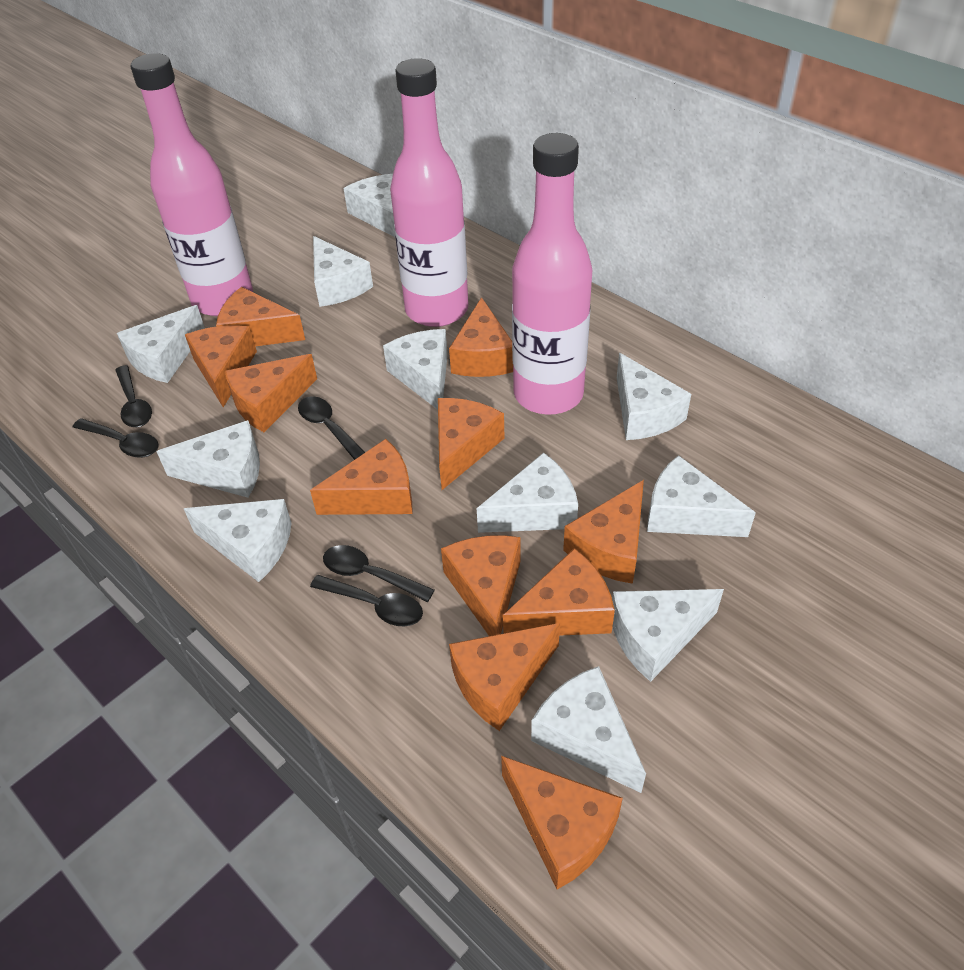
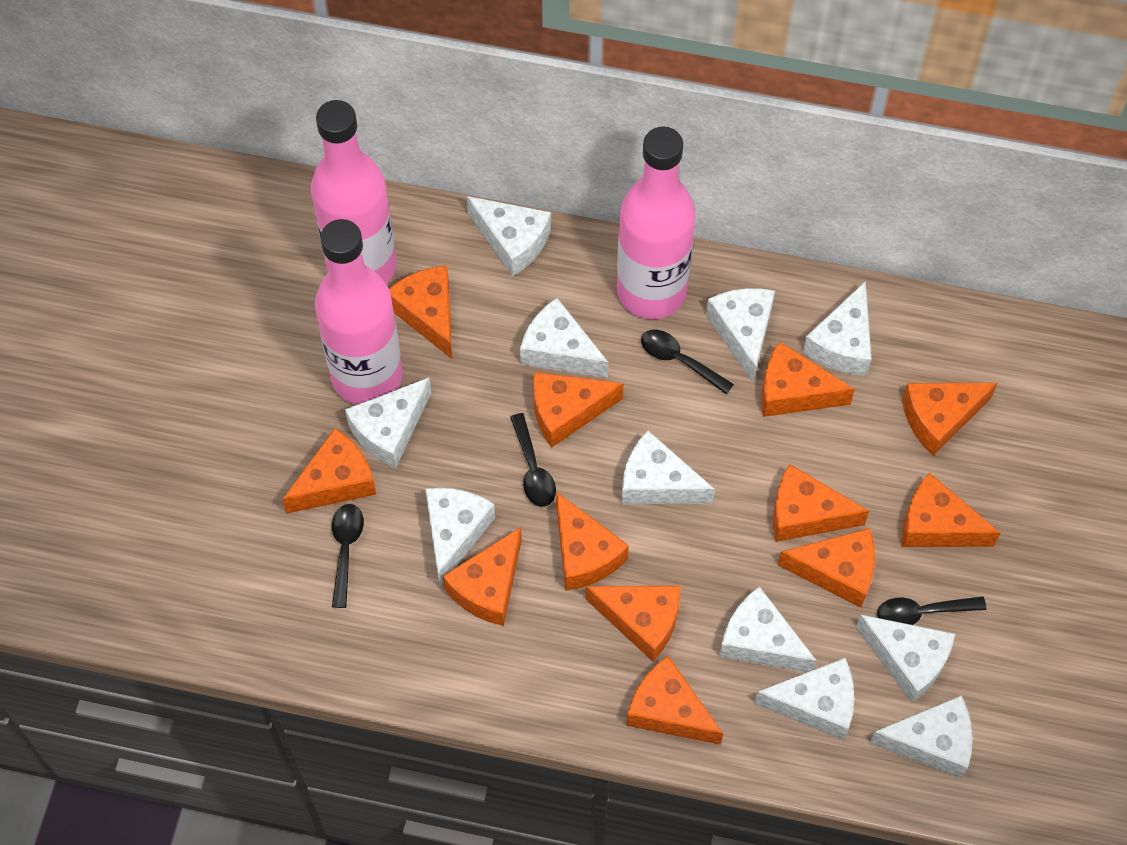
black spoon: [73,418,159,458] [115,365,152,427] [298,396,365,460] [310,575,423,626] [323,545,435,602] = 5 -> [332,504,364,608] [510,413,556,507] [641,330,734,394] [877,596,986,625] = 4
orange cheese: [185,325,257,407] [216,287,305,346] [225,354,317,432] [310,439,412,515] [438,398,505,490] [441,535,521,636] [449,297,513,377] [449,623,560,731] [501,756,623,890] [503,548,615,636] [563,480,644,584] = 11 -> [282,428,376,514] [389,266,452,359] [443,527,522,626] [533,372,624,448] [556,492,629,591] [586,586,681,661] [626,656,723,745] [761,342,855,417] [773,464,869,542] [778,528,875,608] [902,383,998,456] [902,473,1000,547] = 12

